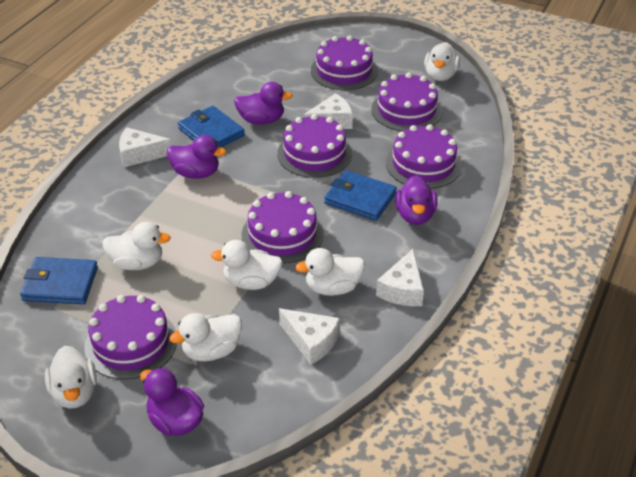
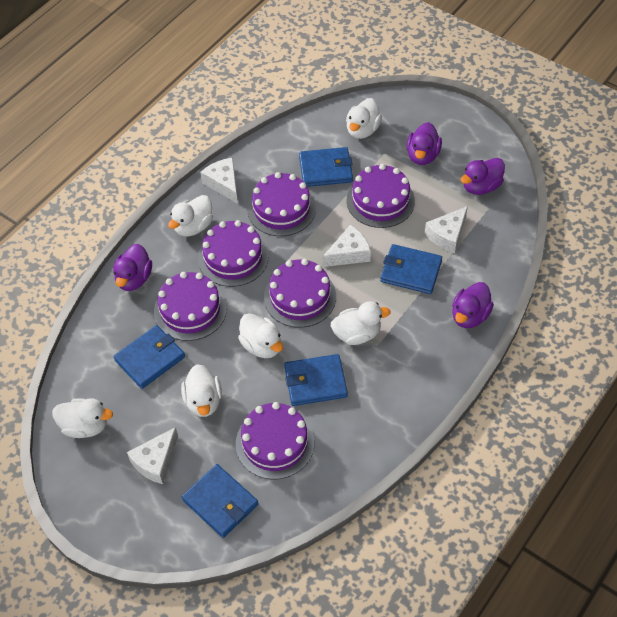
blue wallet: [20,257,98,304] [178,106,245,147] [324,170,397,221] = 3 -> [114,325,185,389] [182,464,258,538] [284,354,348,406] [299,147,353,187] [380,244,442,294] = 5

